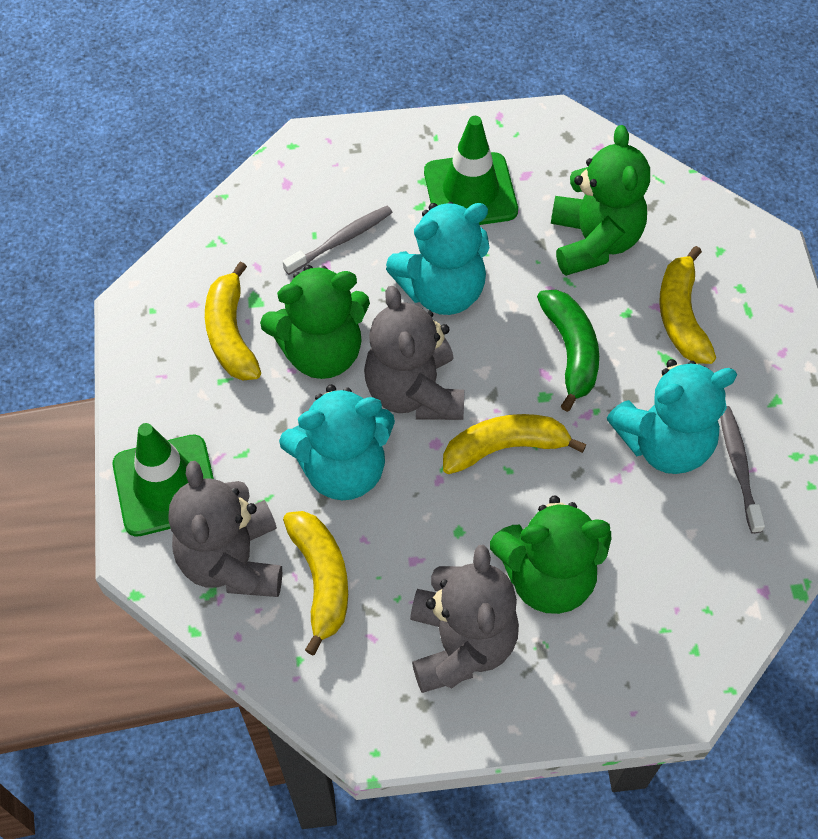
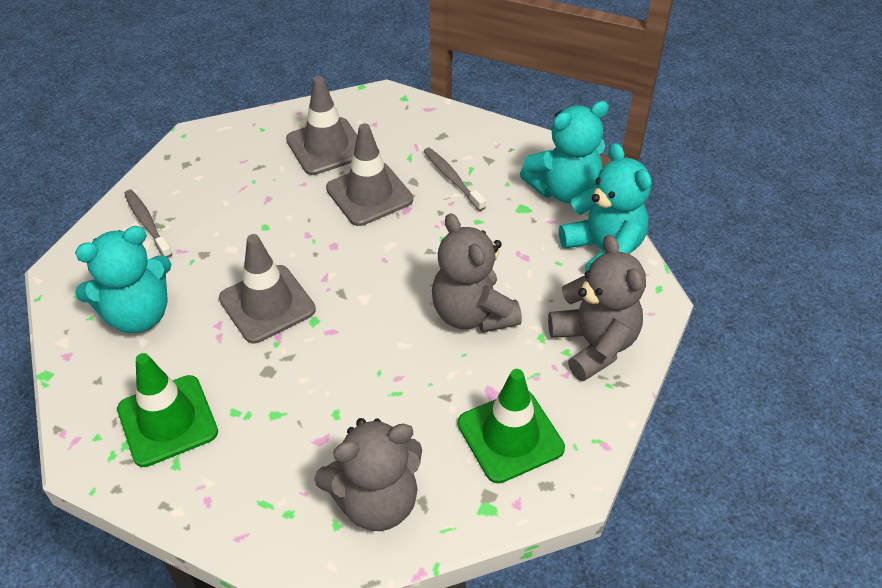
green banana: [537,290,599,412] = 1 -> none = 0
green teddy bear: [260,265,370,379] [490,495,611,614] [551,125,650,276] = 3 -> none = 0
grey traffic cone: none = 0 -> [219,234,316,343] [286,76,357,175] [326,123,413,226] = 3
yellow banana: [205,261,261,381] [283,511,348,655] [443,414,586,474] [659,246,716,364] = 4 -> none = 0

